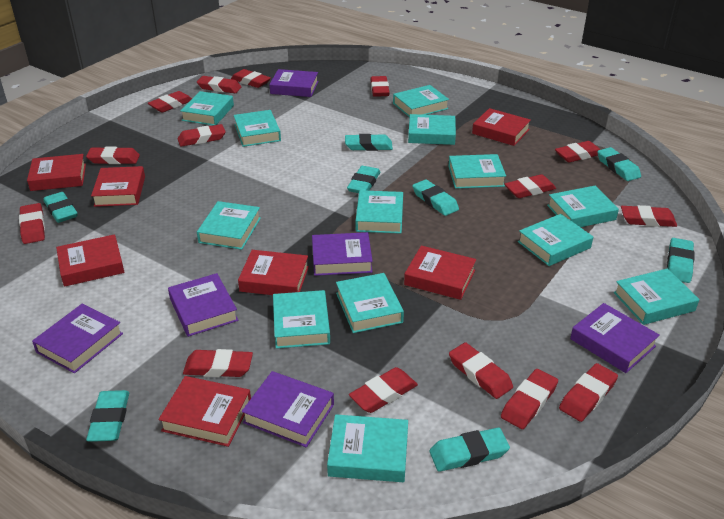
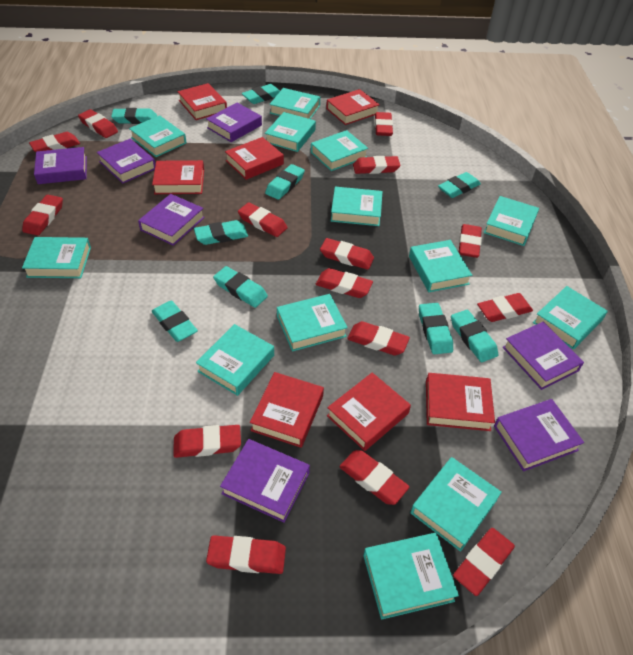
purple book: [32,304,123,373] [168,273,238,337] [242,371,334,447] [269,69,318,97] [312,232,373,276] [570,303,660,373] = 6 -> [34,147,87,184] [97,139,156,184] [138,194,205,246] [206,103,262,142] [220,439,310,523] [494,399,584,471] [503,322,584,390] = 7
turquoise eraser: [44,192,78,223] [86,390,129,442] [345,134,393,151] [347,166,380,193] [412,179,459,216] [429,428,510,472] [597,147,641,181] [667,238,695,283] = 8 -> [111,108,157,124] [152,301,198,342] [194,220,248,245] [213,266,268,308] [242,84,280,104] [265,164,305,200] [419,303,453,354] [438,172,481,198] [451,310,498,362] = 9

